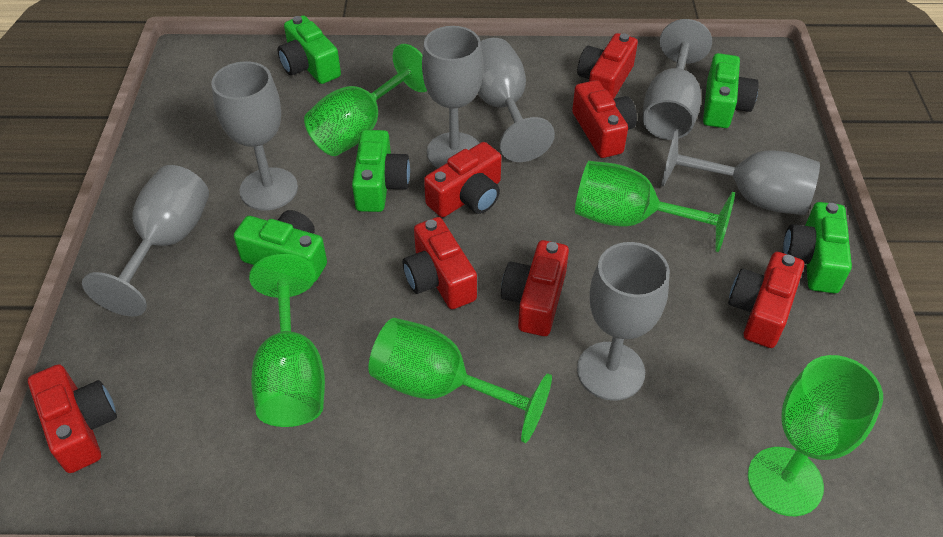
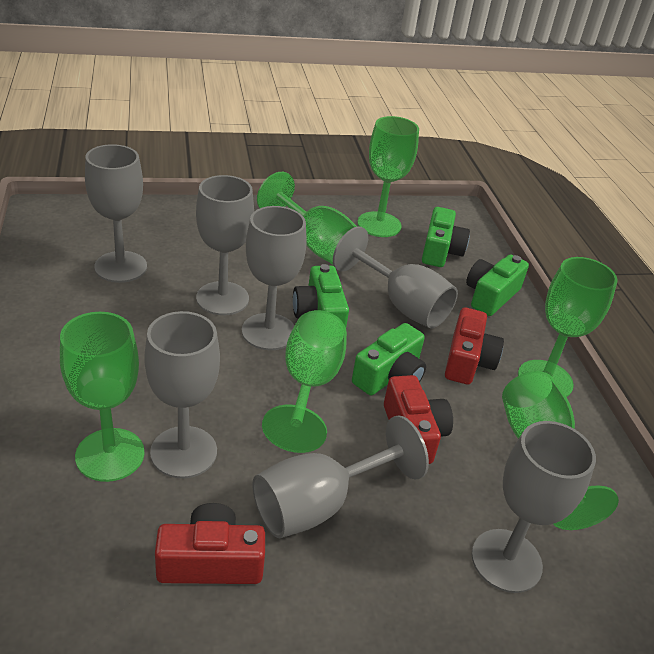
green camera: [234,210,327,282] [277,15,341,84] [352,130,410,212] [703,53,759,128] [783,202,852,293] = 5 -> [293,264,349,327] [352,323,426,395] [422,207,470,267] [466,254,529,316] = 4
green goblet: [249,254,325,427] [304,44,427,156] [368,318,552,443] [575,161,735,252] [748,355,883,516] = 5 -> [60,312,145,482] [257,172,357,264] [262,310,347,453] [358,116,419,237] [502,371,619,530] [518,257,618,397] = 6
red camera: [28,364,117,473] [403,217,477,309] [424,142,501,217] [501,240,569,336] [572,80,637,158] [577,33,638,99] [728,252,804,348] = 7 -> [155,503,265,584] [384,375,453,464] [445,307,504,385] = 3

